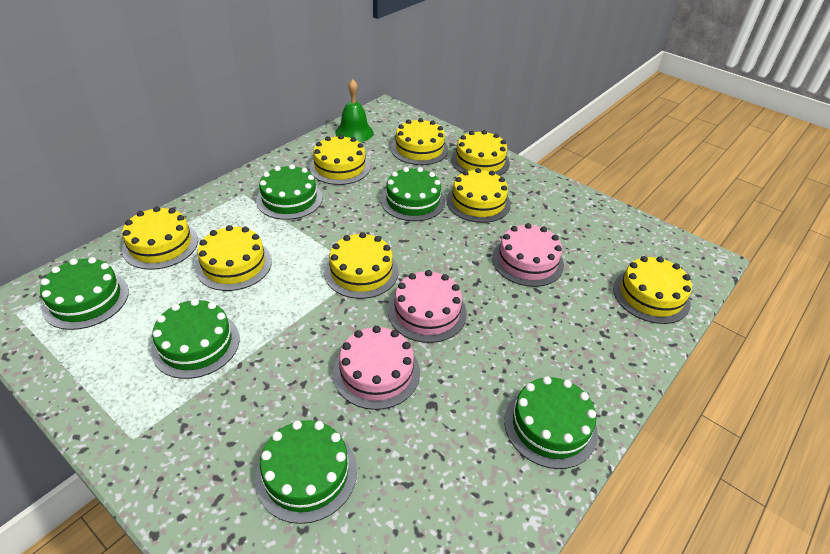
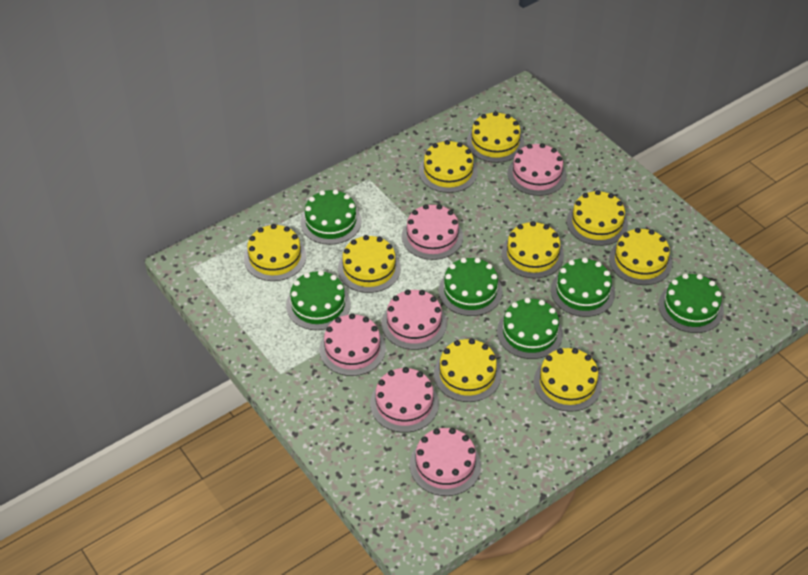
green bell: [335,79,373,142] = 1 -> none = 0
pink cake: [333,326,420,410] [388,270,467,343] [492,223,564,287] = 3 -> [319,313,386,376] [370,367,439,433] [382,289,447,350] [402,204,463,260] [410,428,481,496] [508,143,567,196] = 6
yellow cake: [122,206,198,270] [195,225,272,291] [309,135,370,185] [324,232,399,299] [391,118,449,165] [447,168,511,223] [451,130,510,176] [613,256,692,324] = 8 -> [244,224,306,281] [338,235,401,293] [419,140,478,193] [434,338,501,402] [467,111,524,163] [501,221,564,278] [534,348,602,412] [567,190,628,246] [609,228,672,285] = 9

